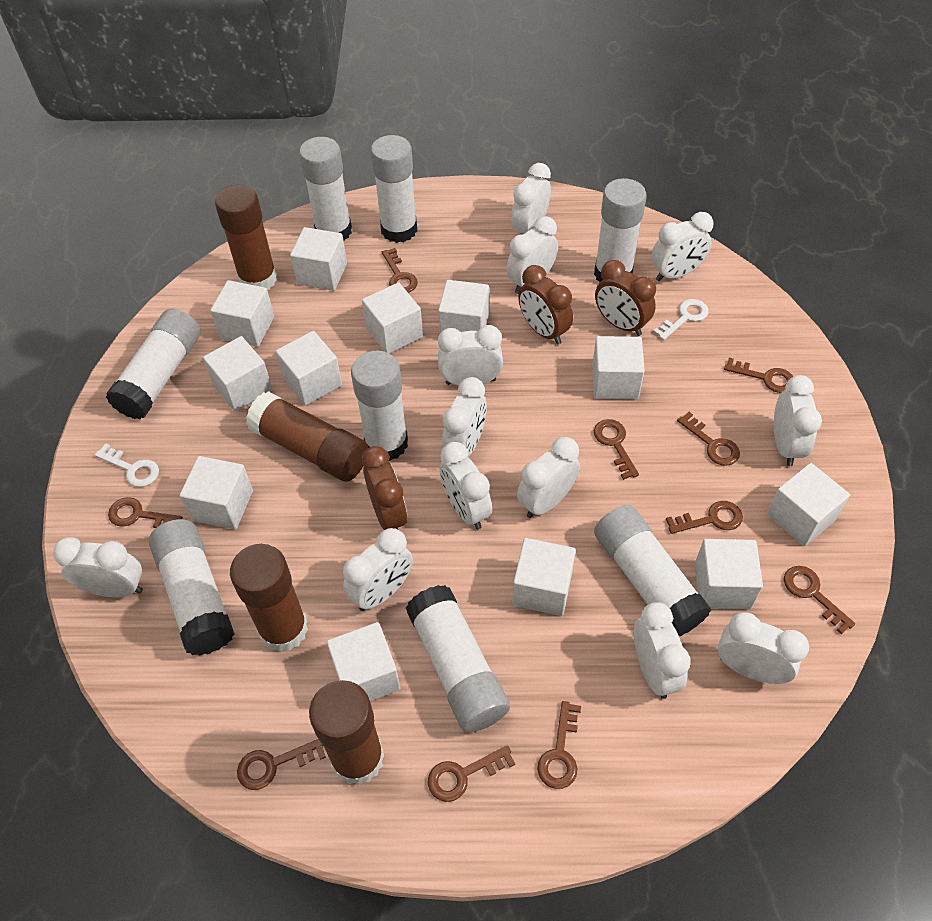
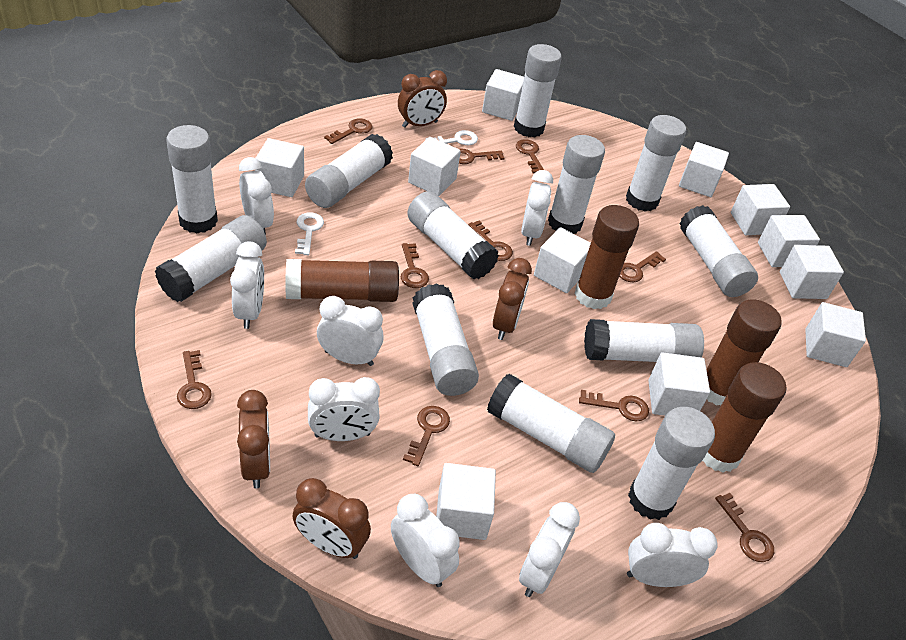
brown clock: [362,446,407,530] [518,265,573,345] [595,260,656,336] = 3 -> [237,390,270,488] [292,478,371,559] [398,70,447,128] [493,258,532,340] = 4
white clock: [53,537,143,598] [343,528,413,611] [438,325,503,386] [439,442,492,529] [442,377,487,457] [506,216,558,294] [511,163,551,235] [517,437,580,518] [634,602,691,699] [652,212,714,281] [718,612,809,684] [774,375,822,466] = 12 -> [230,241,264,329] [239,157,274,235] [308,377,380,441] [317,296,384,366] [391,494,460,587] [519,502,580,597] [521,170,553,246] [627,523,718,587] = 8
white cube: [179,456,253,530] [203,336,272,411] [210,280,274,347] [275,331,342,406] [290,227,347,291] [327,622,400,701] [362,282,423,353] [438,280,489,333] [513,538,576,616] [592,336,645,399] [695,539,763,610] [767,463,850,546] = 12 -> [255,138,304,197] [408,137,461,196] [436,463,496,540] [482,69,524,121] [534,227,591,293] [648,352,710,416] [679,142,729,197] [731,184,790,235] [758,215,820,267] [780,245,844,299] [805,302,866,367] = 11
white glue stick: [106,309,200,420] [149,519,235,655] [299,137,352,241] [351,351,408,461] [371,135,417,243] [406,585,510,732] [594,178,647,282] [594,505,711,636] = 8 -> [155,215,267,302] [166,125,218,233] [305,134,393,208] [407,191,499,279] [413,283,479,396] [487,374,615,473] [514,44,562,137] [548,135,605,234] [584,319,704,362] [626,115,686,212] [628,407,715,520] [679,205,758,297] = 12

